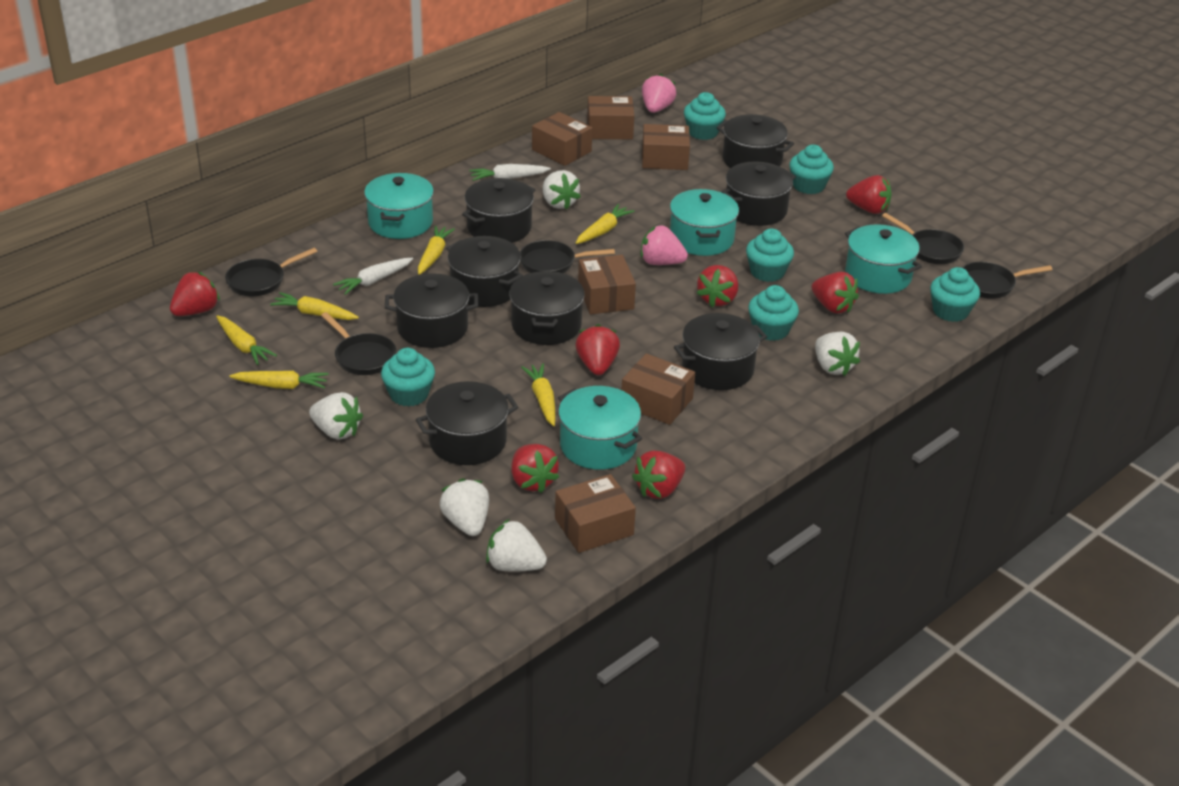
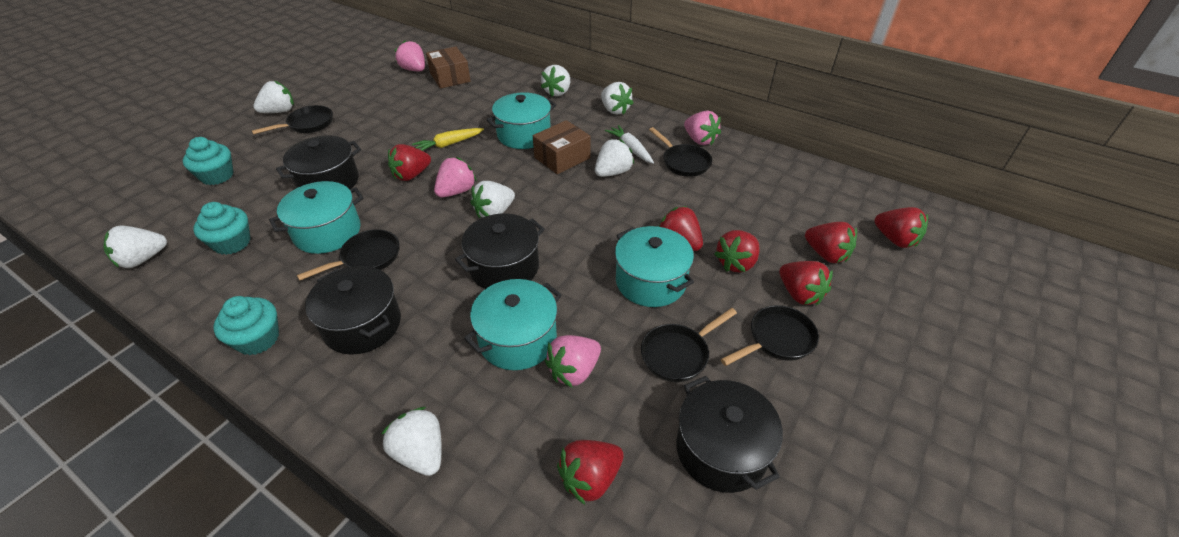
black pot: [385,273,478,348] [416,381,518,465] [446,236,523,307] [462,178,535,243] [509,271,585,345] [674,313,767,390] [717,114,794,168] [721,161,796,226] = 8 -> [276,136,361,190] [305,266,401,355] [455,214,545,289] [676,376,783,493] = 4
brown box: [532,112,592,166] [555,474,636,553] [578,255,636,314] [587,96,634,139] [622,353,695,425] [642,124,690,170] = 6 -> [426,47,471,89] [533,120,591,174] = 2
pink strawberry: [641,226,688,265] [642,74,676,113] = 2 -> [395,40,425,71] [434,157,477,197] [545,335,601,387] [684,110,721,145] = 4
turquoise cupcake: [381,348,435,407] [684,92,726,140] [746,229,794,282] [748,285,799,341] [789,145,834,194] [930,267,980,322] = 6 -> [183,137,234,185] [193,202,251,255] [213,296,279,355] = 3
white carrot: [333,258,413,295] [469,164,551,181] = 2 -> [605,125,654,164] = 1
white strawberry: [309,392,363,440] [440,478,489,536] [486,519,547,572] [543,170,581,210] [815,332,860,376] = 5 -> [103,226,167,268] [253,81,294,113] [381,407,442,476] [470,181,515,219] [541,65,570,97] [595,139,634,177] [601,82,633,115] = 7
yellow carrot: [216,315,277,365] [229,371,329,389] [270,292,359,320] [418,226,455,275] [521,363,556,426] [576,204,635,244] = 6 -> [412,128,484,151] = 1

